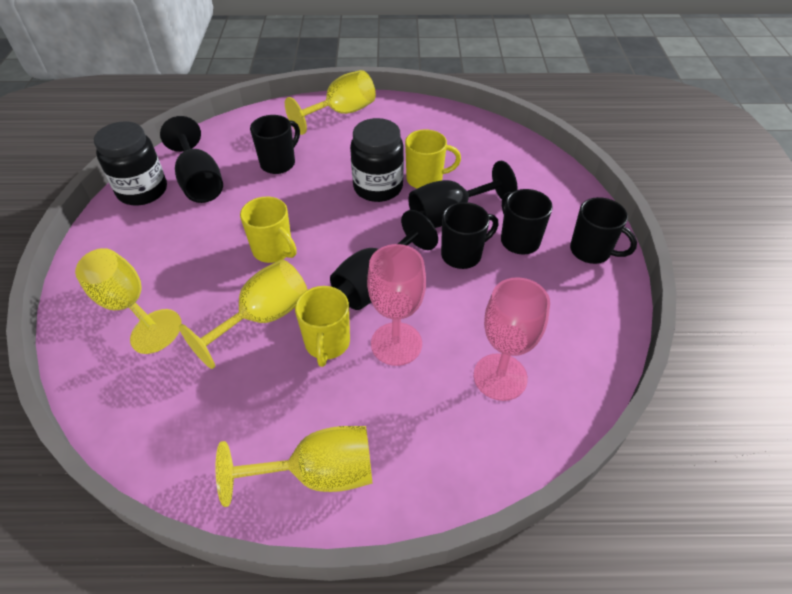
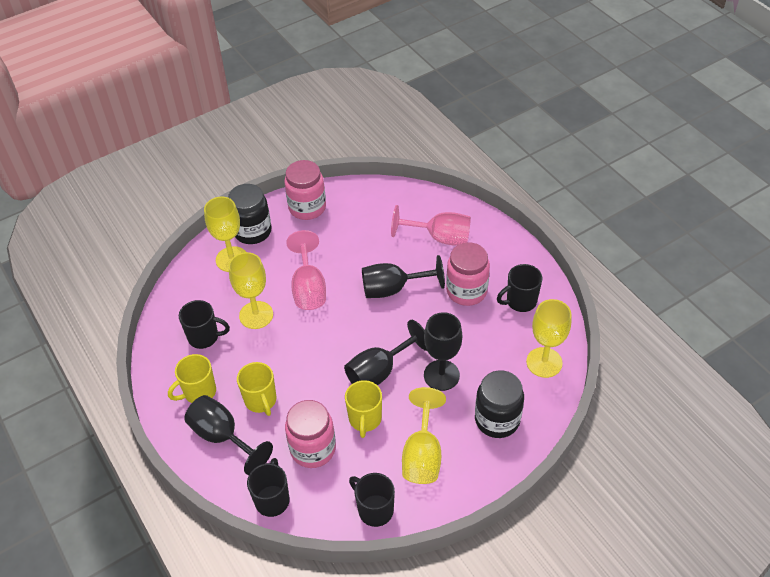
black goblet: [160,116,223,203] [330,210,438,310] [408,161,518,228] = 3 -> [184,395,273,475] [344,320,427,385] [362,255,445,298] [424,312,462,391] = 4
pink jar: none = 0 -> [284,160,326,220] [285,400,336,468] [446,242,490,306] = 3

